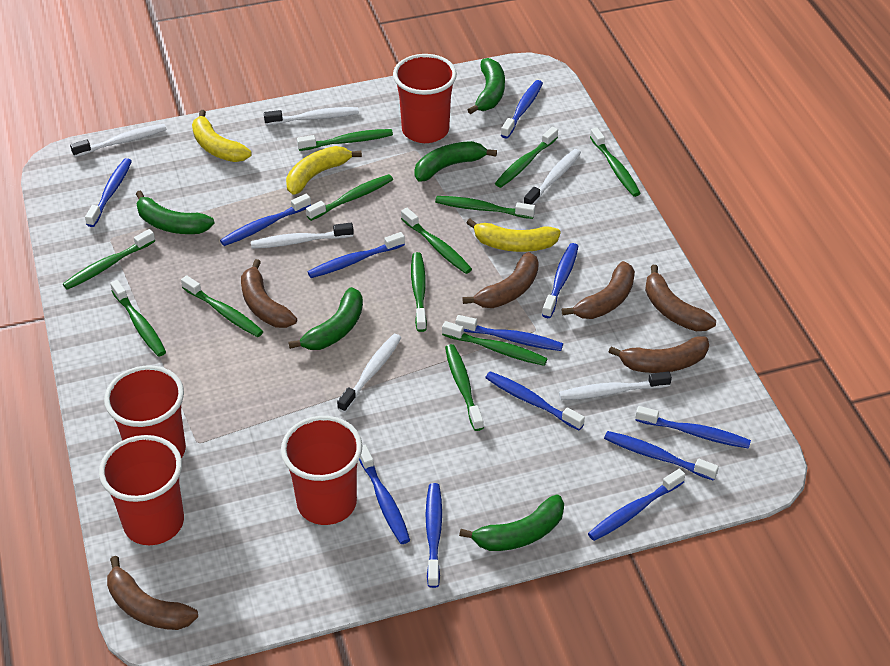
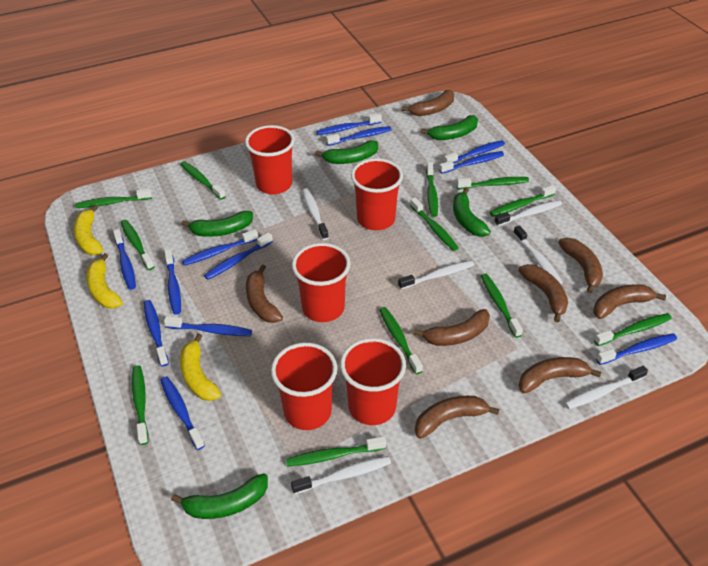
brown banana: [107,556,198,630] [241,259,297,328] [462,252,539,308] [562,261,635,319] [609,336,709,373] [645,265,716,331] = 6 -> [246,264,283,323] [402,90,454,116] [414,309,490,346] [415,396,499,439] [518,264,568,323] [518,357,601,393] [558,238,603,294] [593,284,666,319] = 8
red cup: [99,435,184,545] [104,366,186,458] [281,416,362,525] [393,54,457,143] = 4 -> [245,125,295,194] [271,343,337,430] [292,243,351,322] [340,338,406,425] [351,158,403,230] = 5

